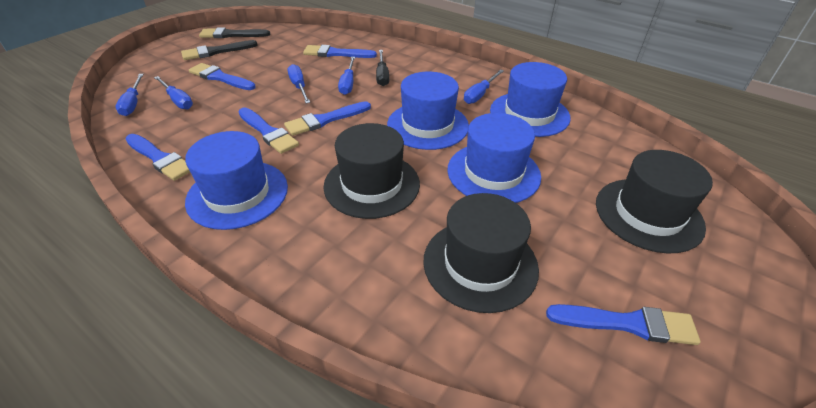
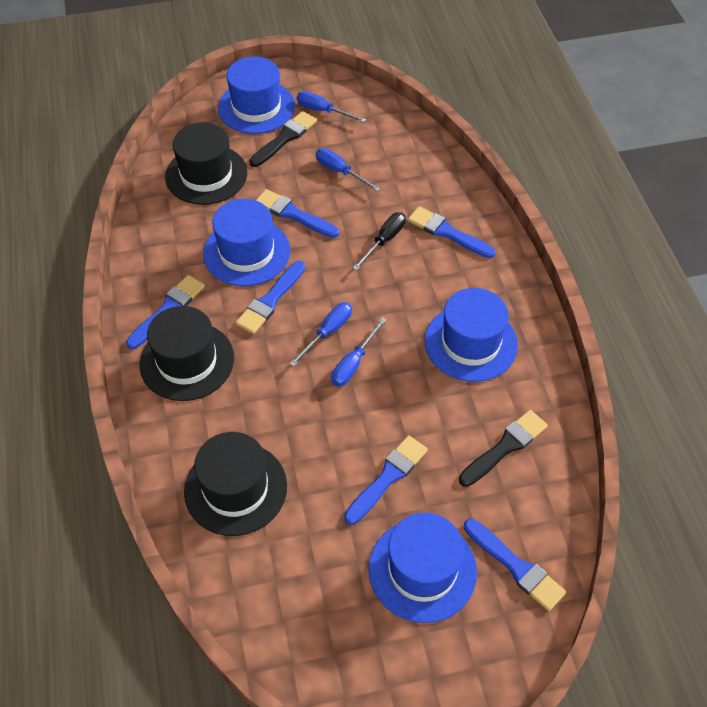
blue screwdriver: [115,74,144,116] [154,76,193,109] [287,64,310,103] [338,57,355,95] [464,69,504,104] = 5 -> [289,302,352,367] [297,91,366,122] [316,148,381,192] [331,317,387,386] = 4

